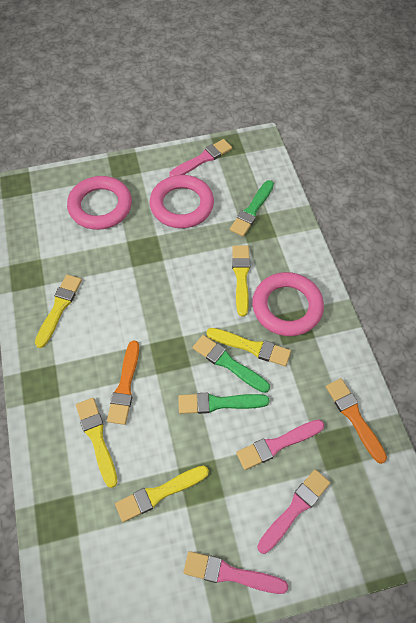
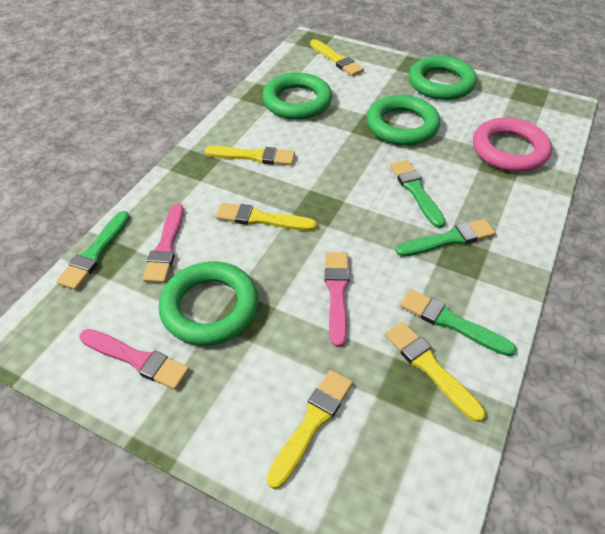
green brush: [178,393,270,414] [193,335,270,393] [230,180,274,236] = 3 -> [56,211,130,290] [390,160,445,228] [396,219,496,257] [400,289,516,356] = 4
green ring: none = 0 -> [159,262,258,346] [262,73,332,120] [367,95,440,145] [409,56,477,100] = 4
orange brush: [107,340,139,425] [326,378,387,464] = 2 -> none = 0
pink brush: [169,139,232,177] [183,551,288,594] [236,420,324,470] [257,469,330,554] = 4 -> [80,329,189,390] [143,204,184,283] [325,252,350,347] = 3
pink ring: [67,176,132,230] [150,175,214,228] [252,272,324,336] = 3 -> [473,118,552,172] = 1

